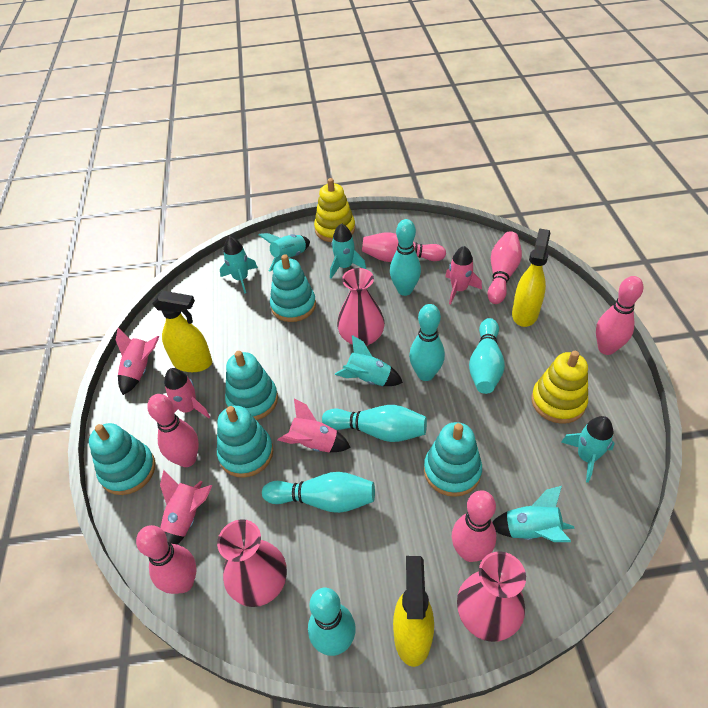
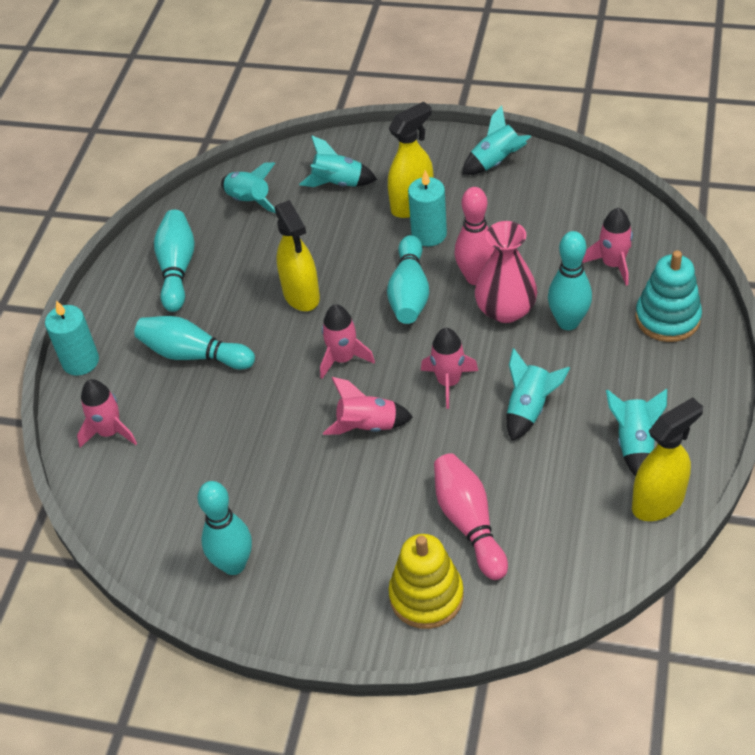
pink bowling pin: [136,525,197,594] [147,394,199,467] [362,232,446,262] [452,490,496,562] [488,231,522,304] [596,276,643,355] = 6 -> [434,453,508,580] [454,187,495,285] = 2
pink vase: [217,519,287,607] [337,268,385,346] [457,551,526,642] = 3 -> [475,221,537,323] = 1
turquoise bowling pin: [262,472,375,513] [308,588,356,656] [322,405,427,442] [390,219,421,296] [409,304,445,381] [469,318,505,394] = 6 -> [134,316,255,369] [154,210,195,312] [197,481,252,575] [387,235,429,324] [548,231,592,330] = 5
turquoise candle: none = 0 -> [45,300,99,376] [408,170,447,246] = 2
turquoise rocket: [220,236,258,294] [259,233,310,271] [330,223,366,278] [335,335,403,386] [492,486,574,542] [561,416,615,483] = 6 -> [221,162,276,213] [299,136,377,187] [462,106,531,175] [507,348,570,441] [606,389,667,476] = 5
turquoise stacking toy: [89,423,155,495] [217,406,273,478] [225,351,278,420] [270,254,316,322] [424,422,482,497] = 5 -> [635,251,702,342] = 1
yellow stacking toy: [314,178,355,242] [531,351,588,424] = 2 -> [389,534,464,629] = 1

